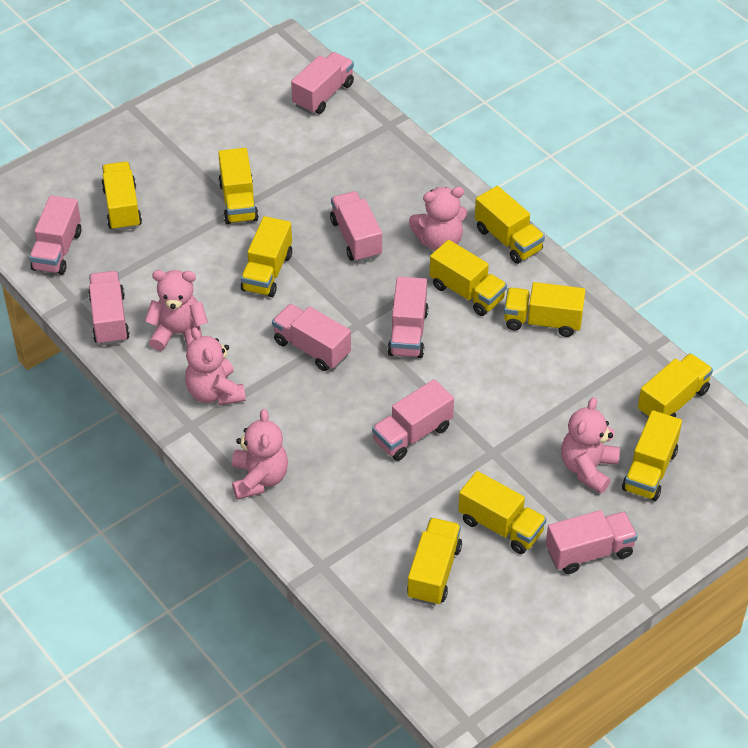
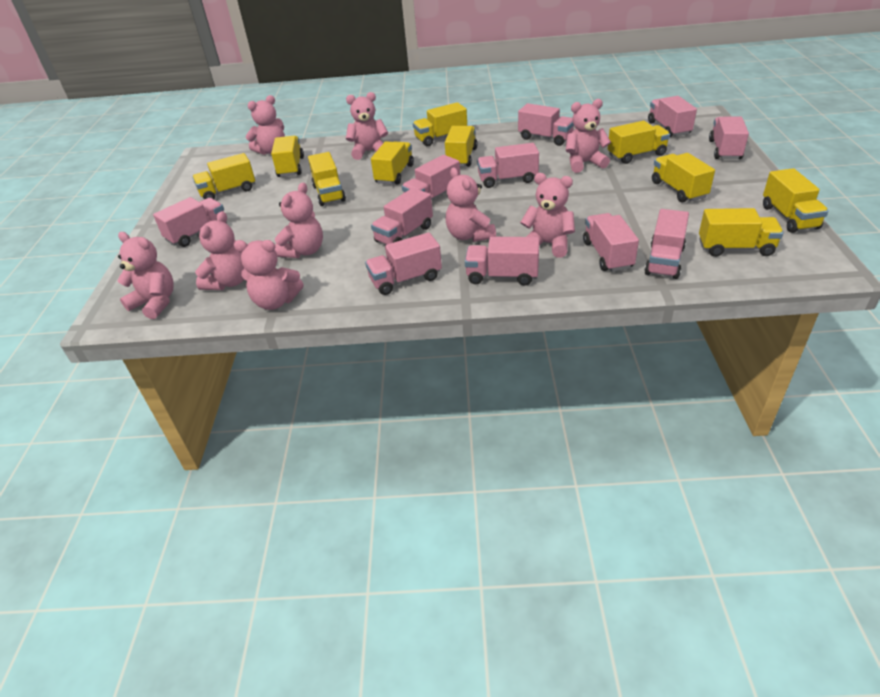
pink teddy bear: [145,270,208,351] [185,327,246,405] [232,409,288,500] [409,187,468,251] [561,397,620,494] = 5 -> [117,232,174,319] [195,211,244,290] [234,240,304,310] [246,95,285,155] [275,182,323,258] [346,92,388,160] [446,167,496,242] [520,173,575,258] [566,99,611,173] = 9
pink truck: [29,195,81,275] [88,271,130,345] [272,304,351,371] [291,52,354,114] [330,191,382,262] [372,379,454,461] [387,276,428,358] [546,510,638,574] = 8 -> [153,197,227,247] [365,232,442,295] [371,188,433,245] [402,155,460,200] [465,237,539,286] [477,143,539,188] [518,103,574,146] [583,213,639,272] [644,209,689,279] [648,96,697,137] [709,117,749,159] = 11

